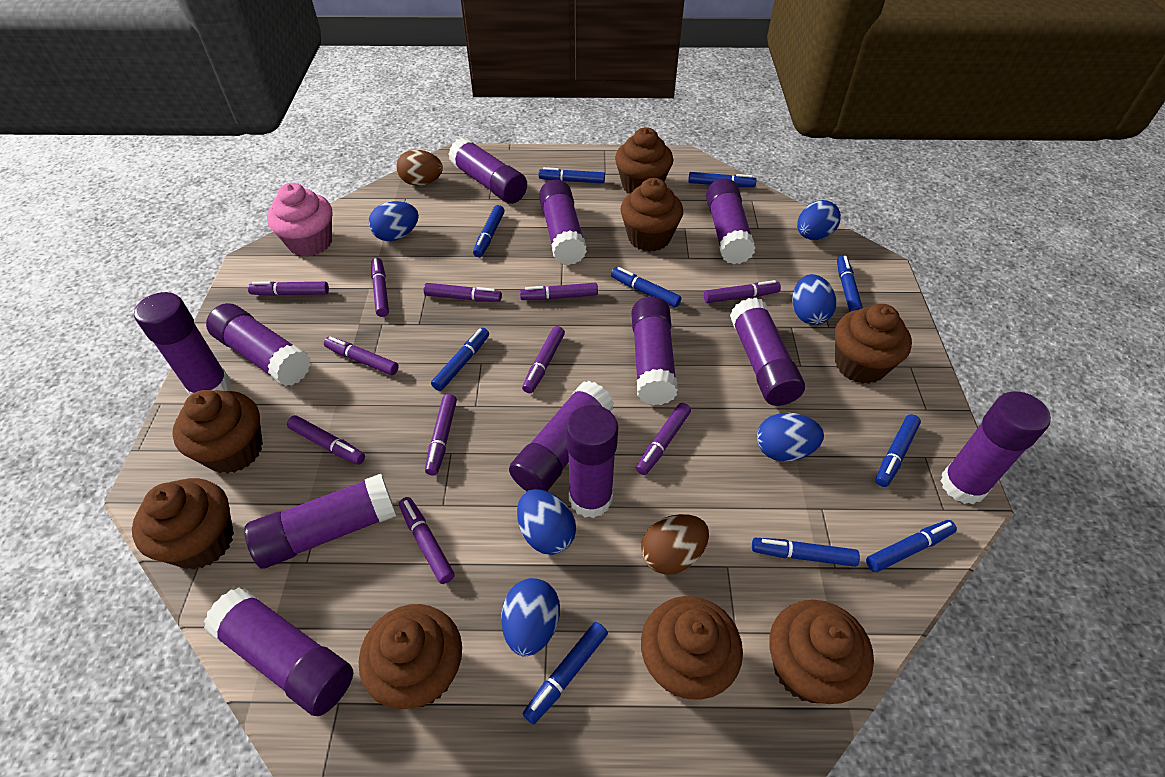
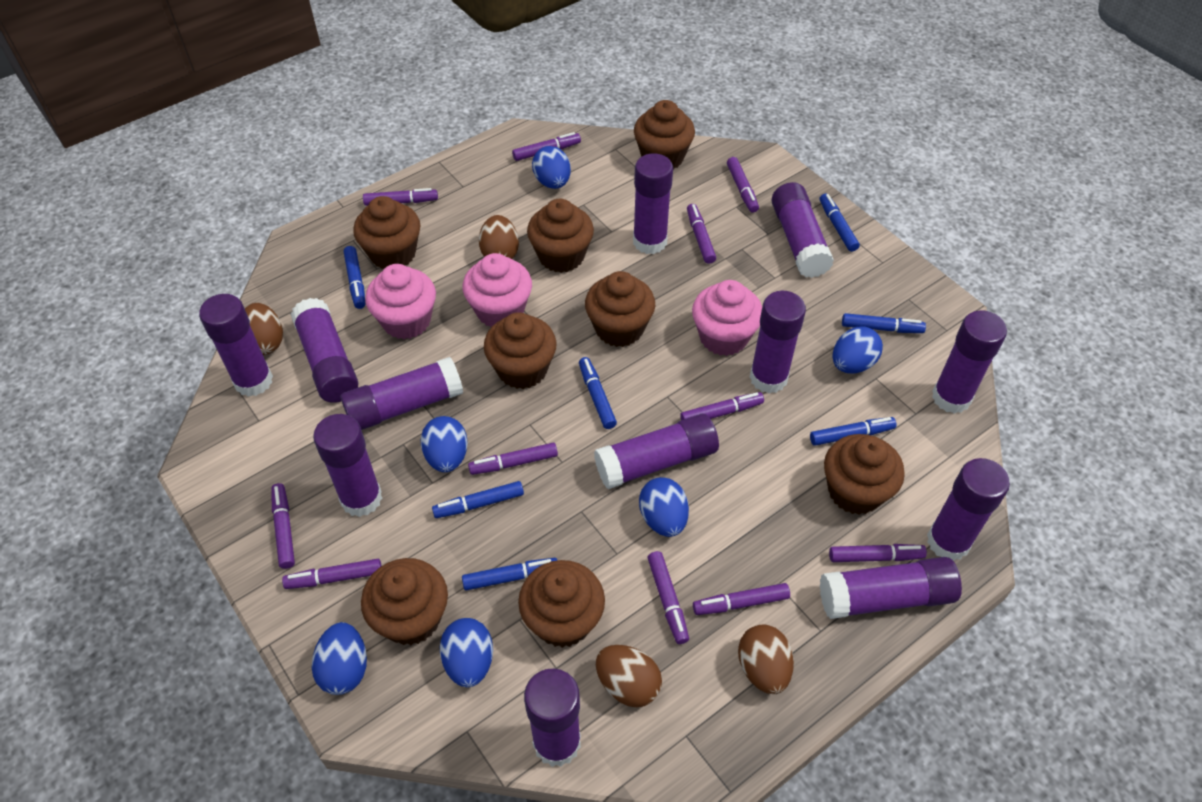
blue marker: [431,328,489,391] [473,205,504,257] [523,622,608,725] [539,167,605,183] [611,267,681,308] [688,172,756,187] [752,538,860,567] [837,255,863,312] [866,520,957,572] [876,414,921,487] = 10 -> [344,246,365,309] [432,481,524,518] [462,558,557,591] [579,357,617,429] [810,417,897,446] [820,193,860,252] [842,313,926,333] = 7
brown egg: [396,149,443,186] [641,514,709,574] = 2 -> [245,303,283,355] [479,215,519,259] [596,645,662,707] [738,624,794,694] = 4
pink cupcake: [267,183,332,257] = 1 -> [365,264,436,339] [463,253,532,327] [692,280,762,356] = 3

